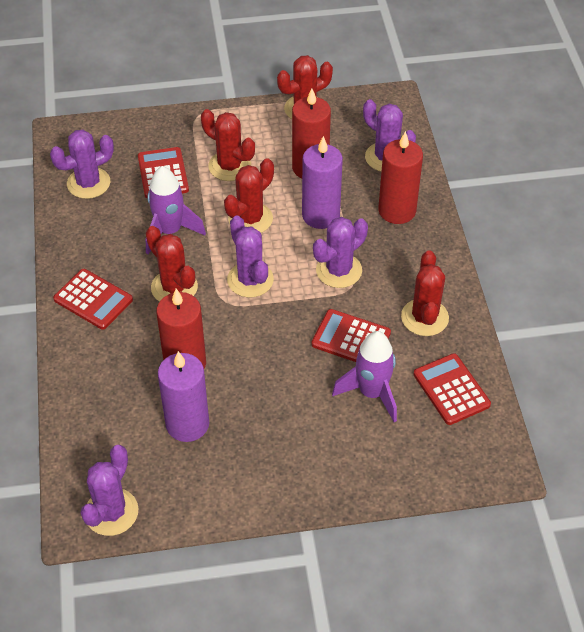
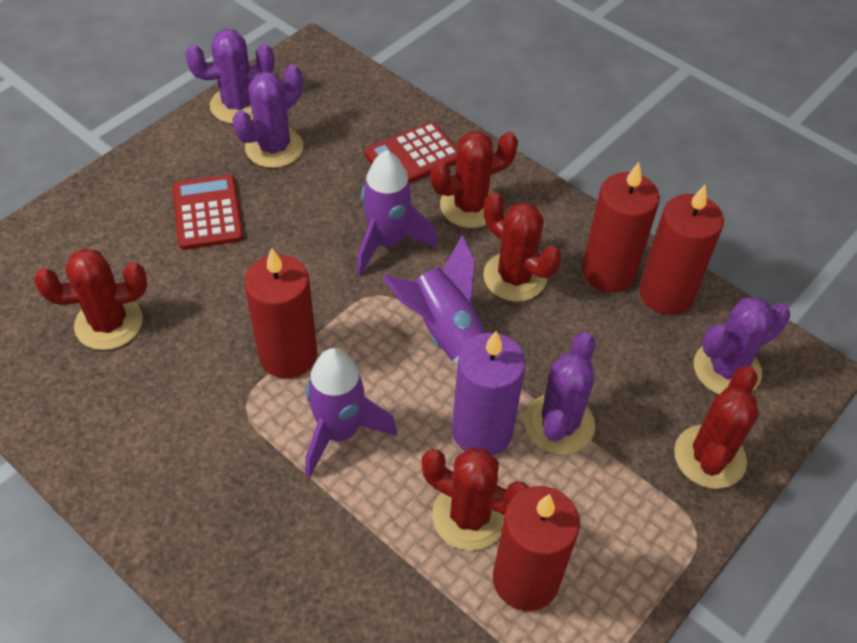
purple cactus: [50,130,114,199] [80,445,139,536] [227,215,274,298] [313,217,368,288] [363,99,416,171] = 5 -> [185,29,274,124] [232,64,304,168] [524,332,595,455] [694,297,790,394] = 4
purple candle: [158,351,209,442] [302,136,343,229] = 2 -> [452,331,526,456] = 1
purple rocket: [146,166,206,254] [332,331,397,422] = 2 -> [305,348,397,478] [356,150,438,276] [382,235,486,366] = 3
red calculator: [53,269,133,330] [138,147,189,198] [311,309,391,362] [413,353,491,425] = 4 -> [172,174,244,250] [364,122,457,184] = 2
red candle: [156,289,206,369] [292,88,331,178] [378,131,423,224] = 3 -> [244,248,317,378] [493,486,580,611] [582,162,660,293] [639,185,724,315] = 4

